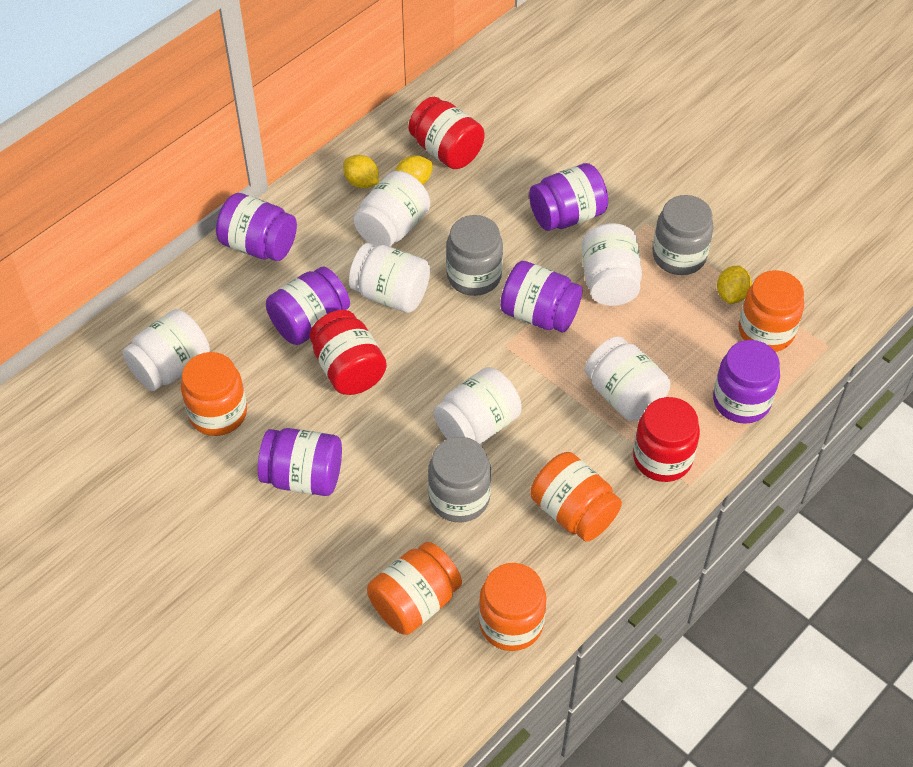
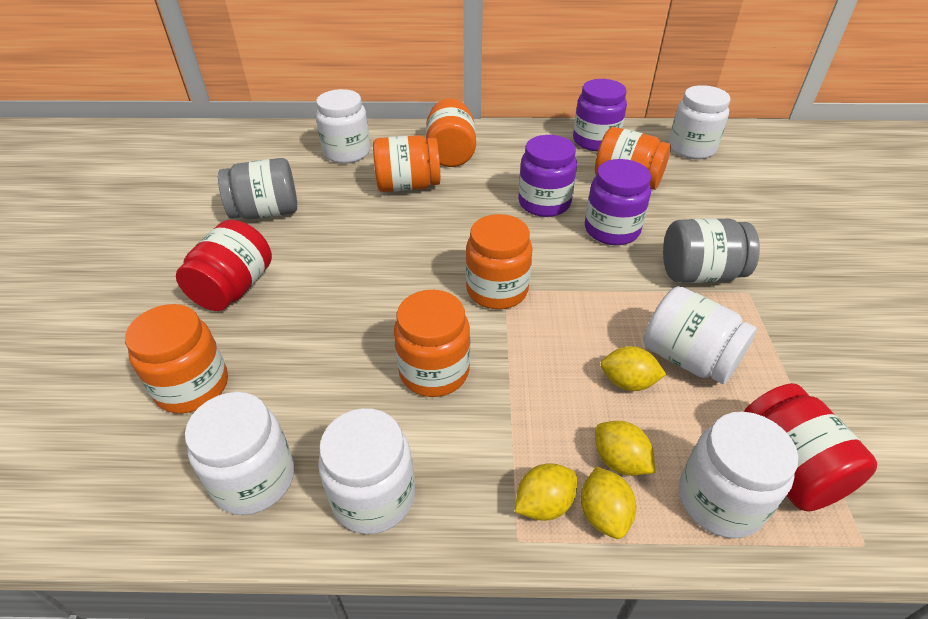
grey jar: [428,437,491,522] [446,215,503,296] [653,195,713,275] = 3 -> [218,158,297,220] [663,218,760,283] = 2
orange jar: [181,352,247,436] [367,542,462,635] [479,563,546,651] [530,452,622,542] [739,270,804,352] = 5 -> [125,304,228,414] [373,135,440,192] [394,290,470,397] [426,99,476,167] [466,214,533,309] [595,127,671,190] = 6
purple jar: [216,193,297,261] [258,428,342,496] [266,267,350,345] [500,261,582,332] [529,163,608,231] [713,340,780,424] = 6 -> [518,135,577,217] [573,79,627,151] [585,159,651,245] = 3
red jar: [310,310,387,395] [408,97,484,169] [633,397,700,482] = 3 -> [176,220,272,311] [743,383,877,511] = 2
yellow lemon: [343,155,379,188] [395,155,433,185] [717,266,752,304] = 3 -> [515,463,577,521] [581,467,636,539] [595,421,656,476] [600,346,667,391] = 4

